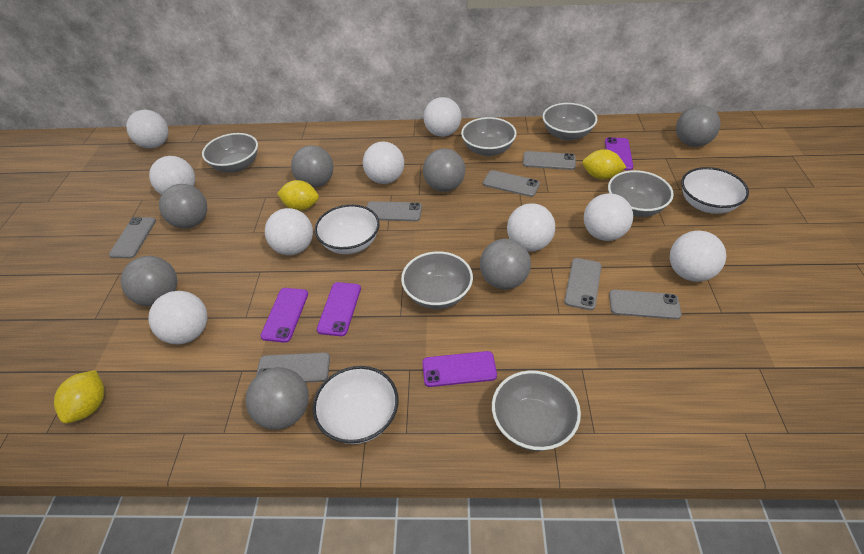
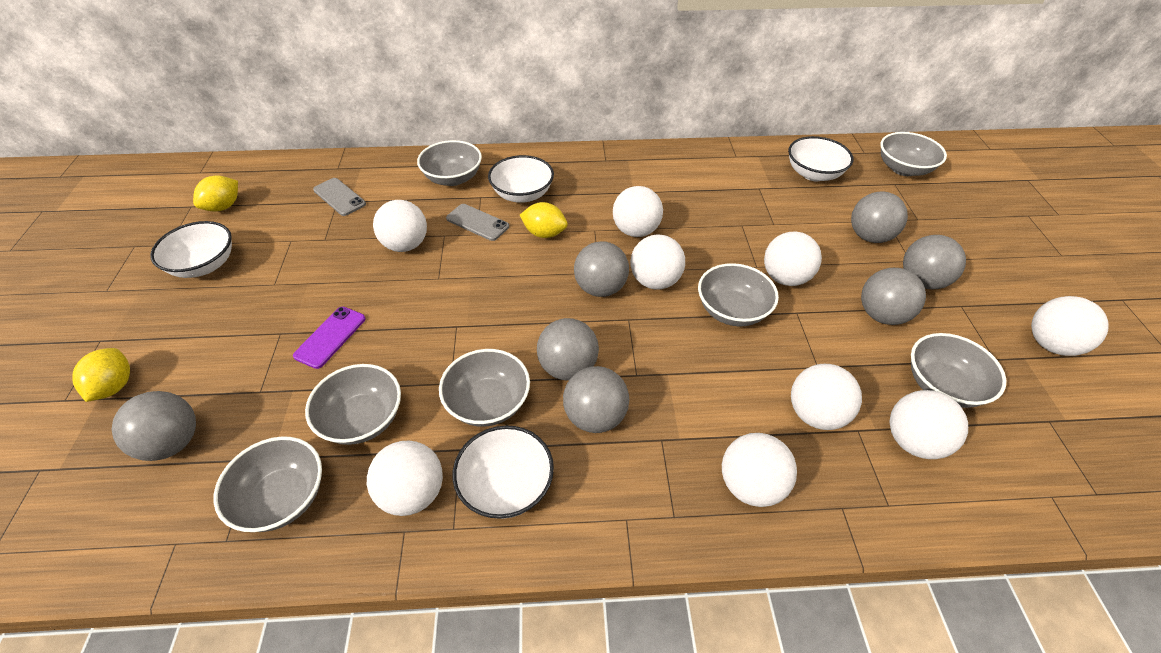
grey bowl: [202,133,258,172] [401,251,473,309] [461,117,517,156] [492,370,581,451] [543,103,597,141] [608,170,674,217] = 6 -> [213,436,322,532] [305,364,401,445] [417,140,482,186] [439,349,530,427] [698,263,779,326] [880,132,947,176] [911,333,1006,408] = 7
grey phone: [109,217,156,258] [256,352,330,383] [367,201,422,221] [483,170,540,197] [523,151,576,170] [564,258,602,310] [609,290,682,319] = 7 -> [313,178,366,216] [446,204,509,241] = 2
purple phone: [261,288,308,343] [317,282,361,336] [422,351,497,387] [605,137,633,170] = 4 -> [293,307,366,369] = 1
white bowl: [313,366,399,444] [315,204,380,254] [681,167,749,214] = 3 -> [150,221,232,278] [452,425,554,519] [488,155,554,203] [788,136,854,181] = 4

